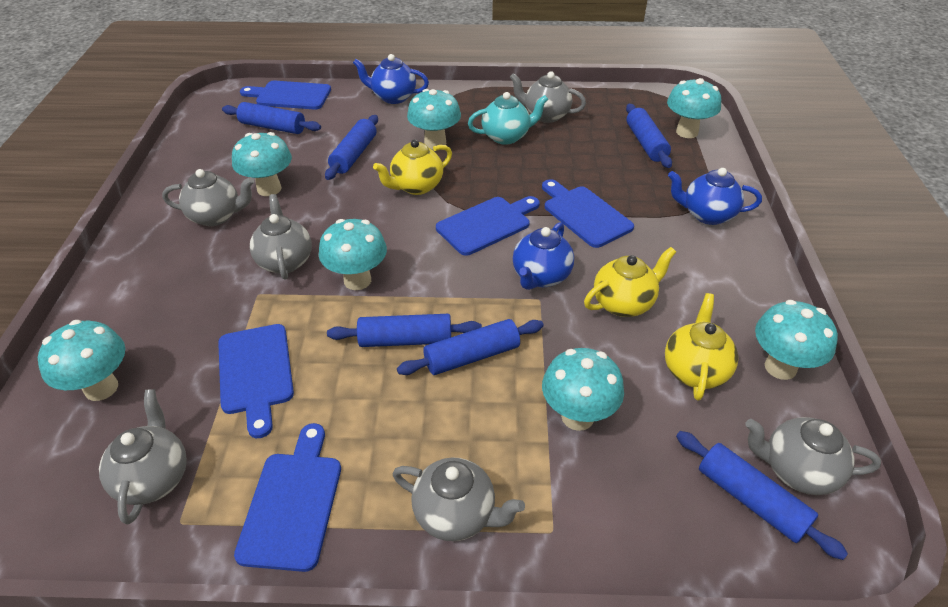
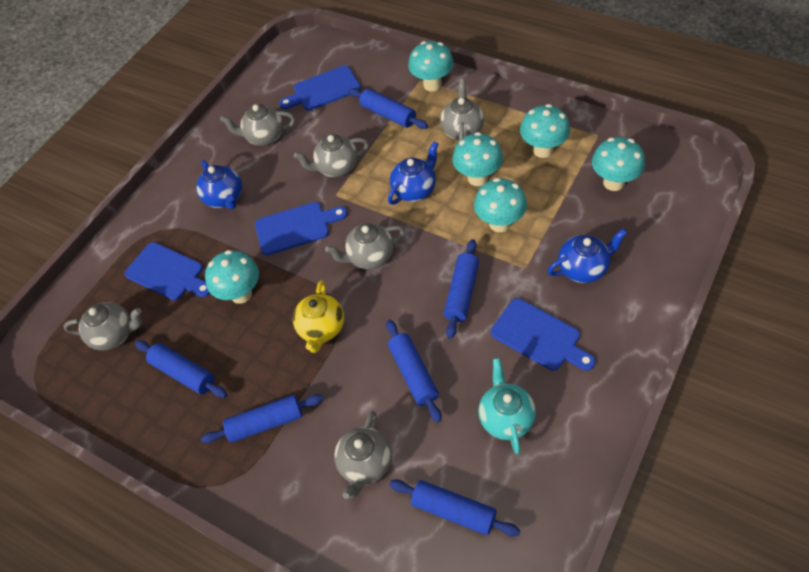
blue cutting board: [218,324,294,438] [234,423,341,572] [240,81,331,110] [436,196,540,256] [542,179,634,248] = 5 -> [125,242,211,301] [255,202,348,255] [279,65,361,111] [491,298,595,371] = 4
turquoise mushroom: [38,320,125,401] [232,132,292,196] [319,219,387,290] [407,89,461,149] [542,348,624,431] [667,78,721,138] [755,300,838,380] = 7 -> [205,250,259,304] [408,41,454,91] [452,132,503,186] [474,178,527,232] [520,104,570,158] [592,137,645,191] = 6
yellow teapot: [373,139,452,195] [584,247,676,317] [665,293,738,401] = 3 -> [293,280,344,353] = 1

